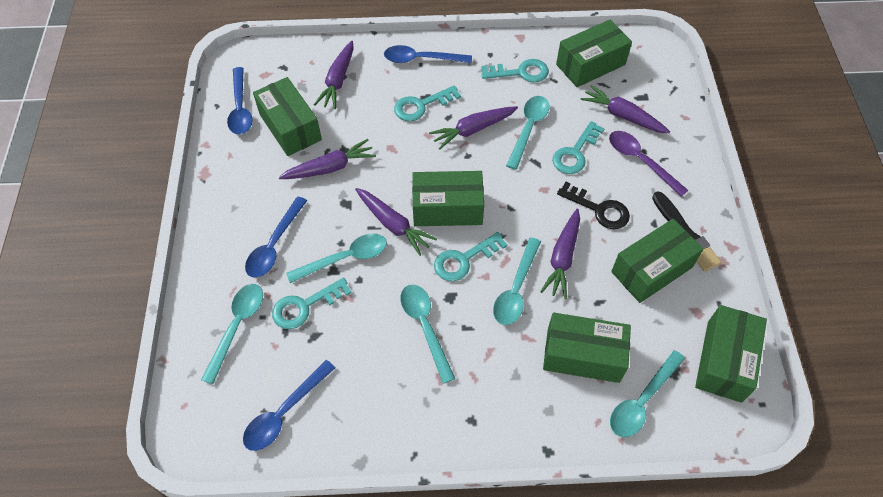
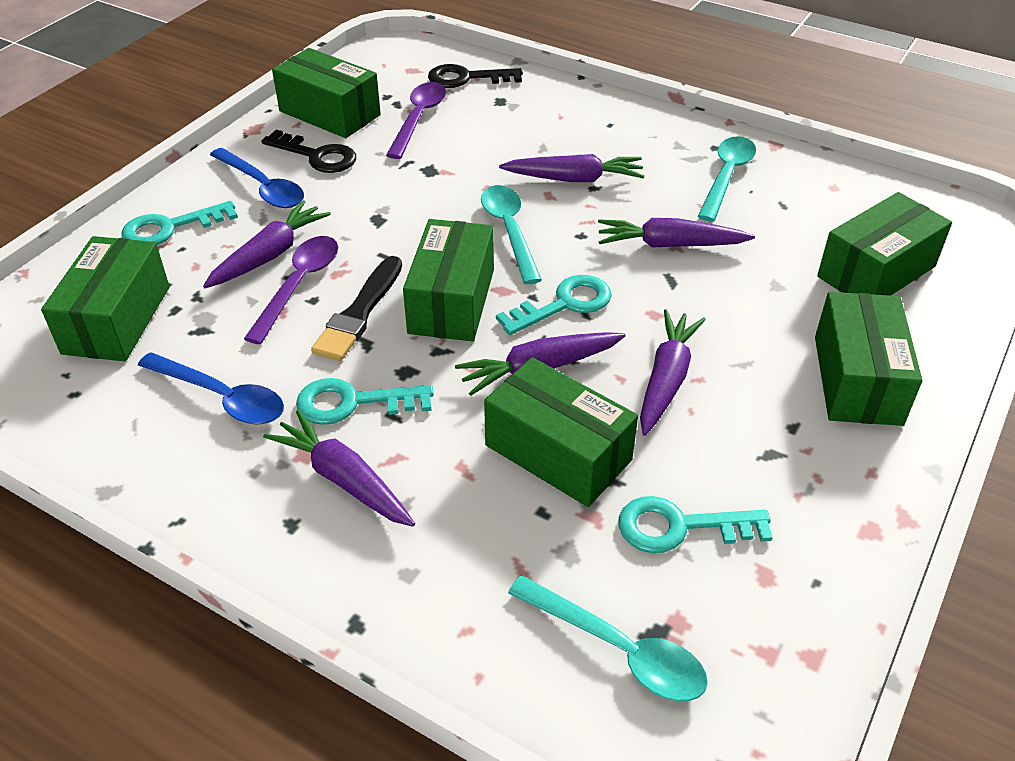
black key: [557,182,630,229] = 1 -> [262,130,356,173] [428,64,523,88] = 2
blue spoon: [227,67,253,134] [243,360,335,451] [245,196,307,278] [384,45,472,63] = 4 -> [138,352,284,425] [210,148,304,208] = 2
purple spoon: [609,131,688,197] = 1 -> [244,236,338,344] [386,82,446,159] = 2
turquoise key: [272,278,351,329] [394,85,461,121] [434,232,507,281] [481,59,549,82] [552,121,605,174] = 5 -> [121,201,238,245] [296,378,434,425] [496,275,612,335] [618,496,773,553] = 4
turquoise spoon: [201,284,263,384] [286,233,387,283] [400,284,455,383] [493,237,541,325] [506,96,550,170] [610,350,685,437] = 6 -> [481,185,542,284] [508,575,708,701] [698,136,756,221] = 3

